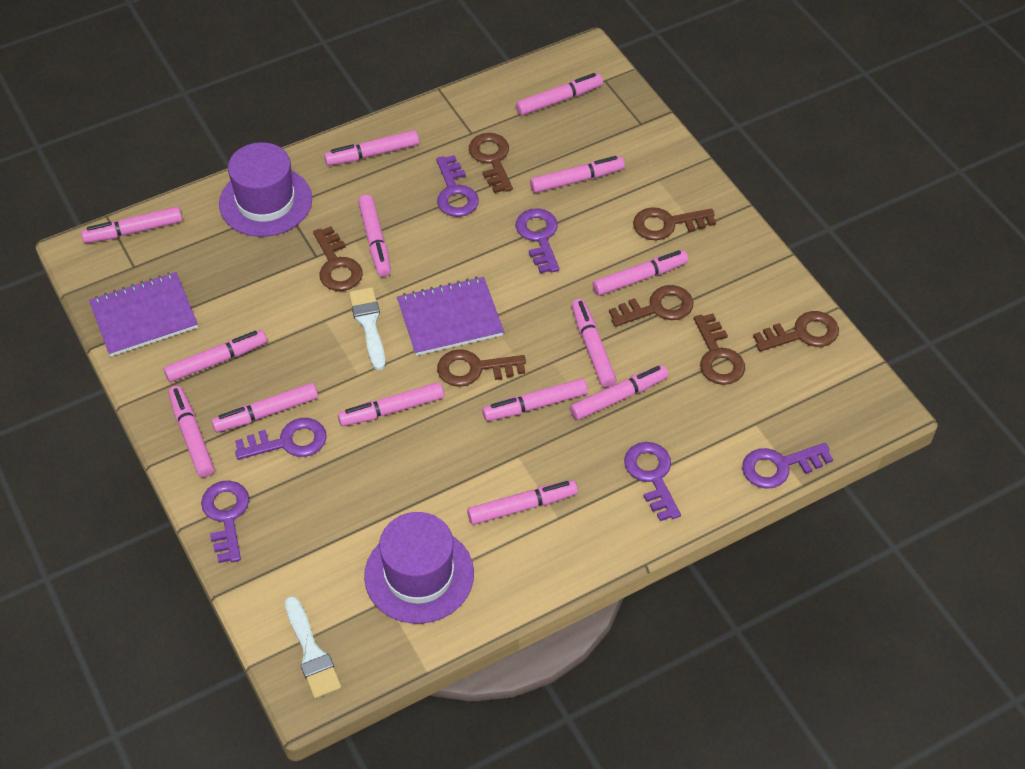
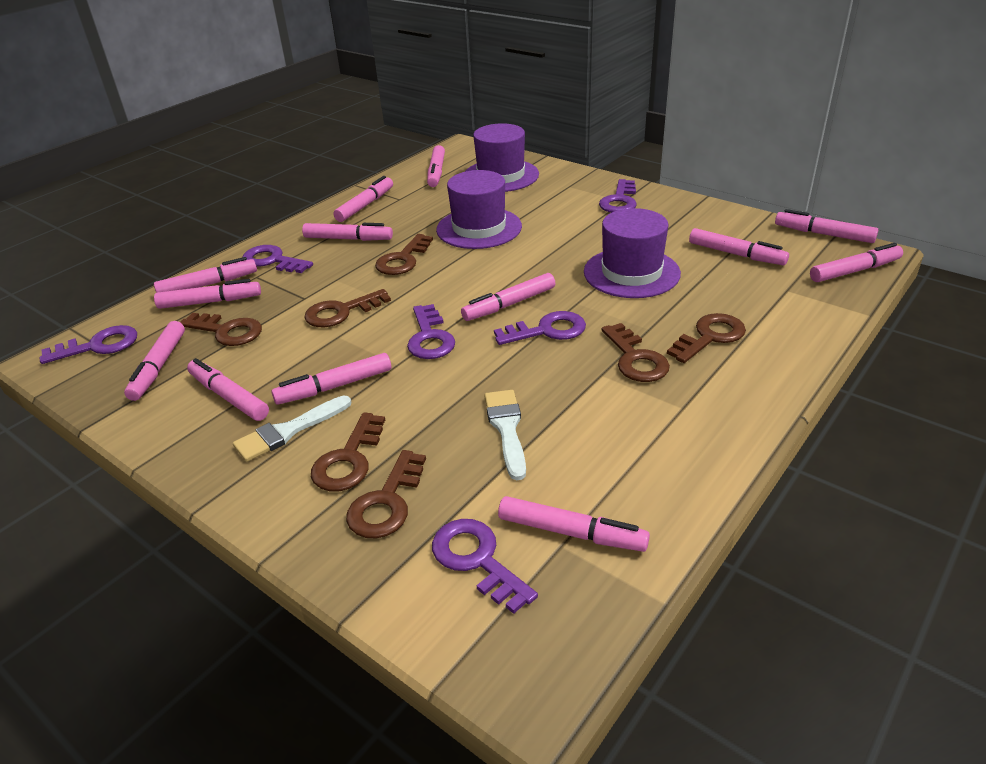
pink marker: [81,207,183,243] [164,330,267,382] [168,386,214,477] [211,383,318,432] [324,130,419,166] [338,382,444,426] [358,195,391,277] [467,480,578,525] [482,378,588,421] [516,73,603,116] [530,156,625,193] [570,365,668,420] [571,299,617,387] [593,250,688,296] = 14 -> [124,321,185,401] [154,257,257,293] [154,279,261,309] [187,358,269,421] [272,353,391,405] [302,223,393,241] [333,176,393,222] [427,145,445,187] [461,273,555,321] [498,496,650,552] [689,228,789,265] [775,209,878,243] [810,243,903,282] = 13
purple hat: [219,142,312,237] [364,512,474,624] = 2 -> [436,170,522,249] [465,123,539,192] [584,208,681,298] = 3
purple notebook: [89,272,198,357] [397,277,504,356] = 2 -> none = 0

